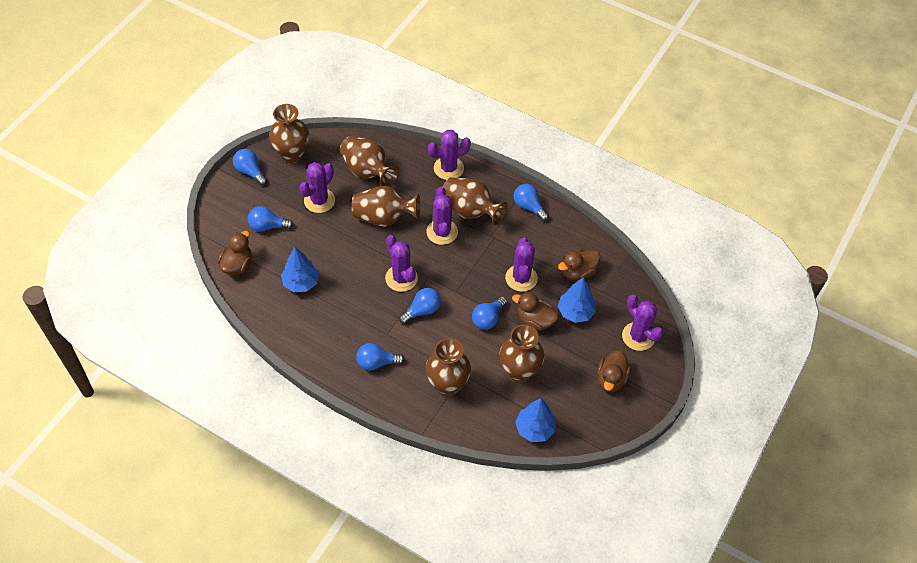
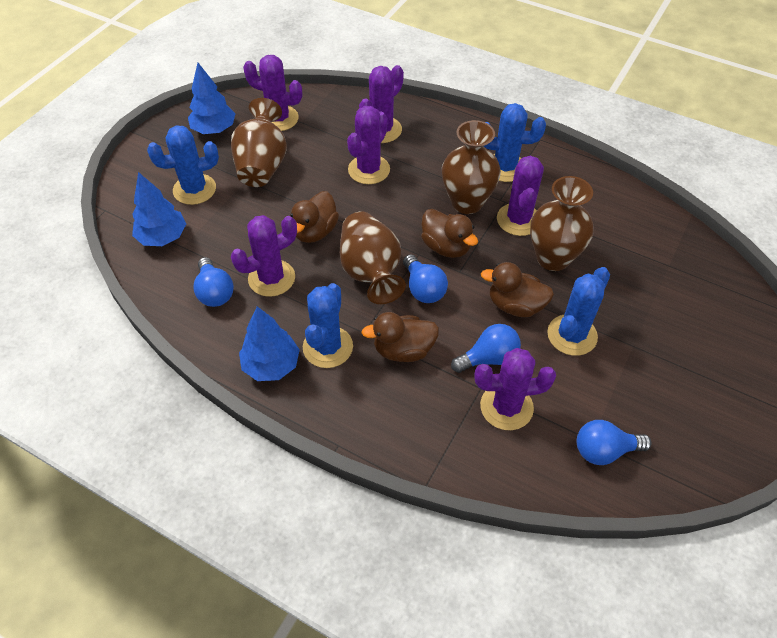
blue cactus: none = 0 -> [147,125,219,205] [303,283,353,368] [483,103,546,182] [547,267,610,356] = 4
blue light bulb: [233,149,267,185] [248,206,293,232] [356,343,405,371] [399,288,441,324] [472,297,507,330] [514,184,549,221] = 6 -> [193,257,234,307] [403,254,448,303] [451,324,521,373] [577,420,651,465] = 4
brown vase: [269,104,309,163] [340,136,399,187] [352,186,420,227] [426,338,471,396] [442,177,508,225] [500,324,544,382] = 6 -> [231,98,287,187] [340,212,406,304] [442,120,501,214] [530,176,594,271] = 4

